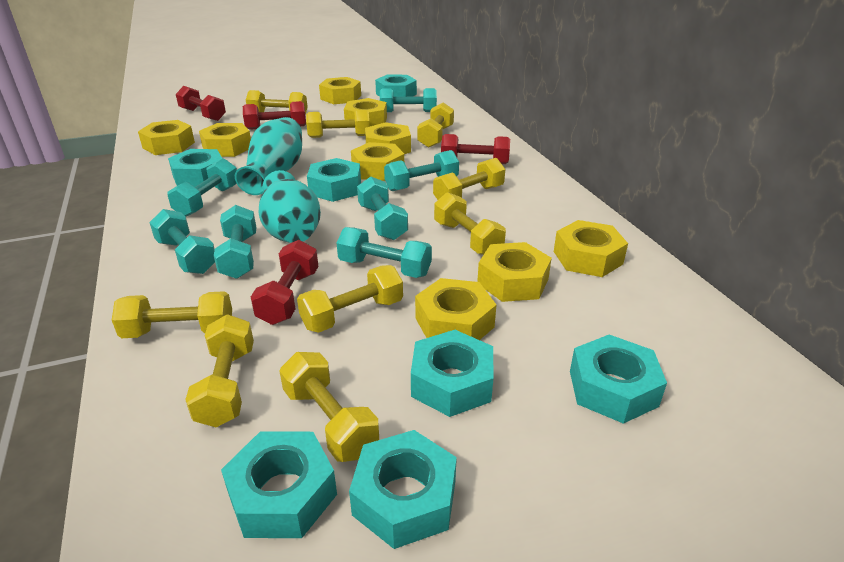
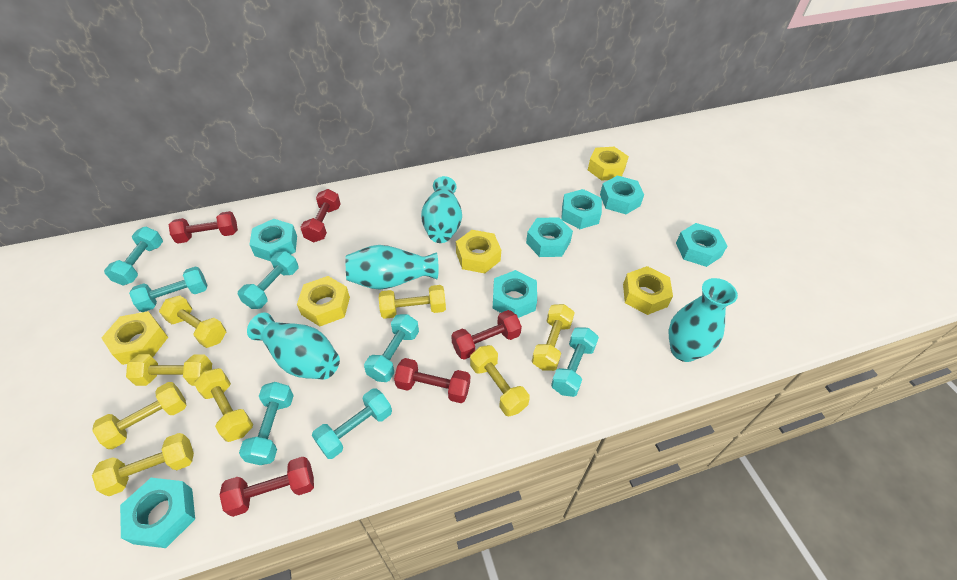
red dumbbell: [176,86,226,121] [243,101,306,130] [251,240,318,325] [441,134,510,164] = 4 -> [169,211,238,244] [219,457,314,517] [300,189,341,242] [394,358,470,403] [451,310,522,360] = 5
turquoise vase: [235,117,302,195] [259,170,321,243] = 2 -> [247,312,340,380] [346,245,439,290] [421,176,462,243] [669,278,738,362] = 4
yellow dumbbell: [112,291,232,338] [185,315,254,427] [246,90,308,115] [279,352,379,462] [297,265,403,333] [306,110,370,138] [417,102,454,148] [433,158,505,200] [434,192,506,255] = 9 -> [92,382,187,449] [92,433,194,496] [126,354,212,386] [159,296,226,348] [194,368,253,442] [379,285,446,319] [470,345,529,416] [532,304,575,371] = 8
yellow nut: [138,120,195,155] [199,123,251,157] [319,77,361,104] [344,98,387,126] [351,142,404,181] [365,122,411,154] [415,278,496,340] [477,242,552,302] [554,220,628,277] = 9 -> [101,311,168,365] [297,276,350,326] [456,230,501,273] [588,147,629,181] [623,266,673,315] = 5

